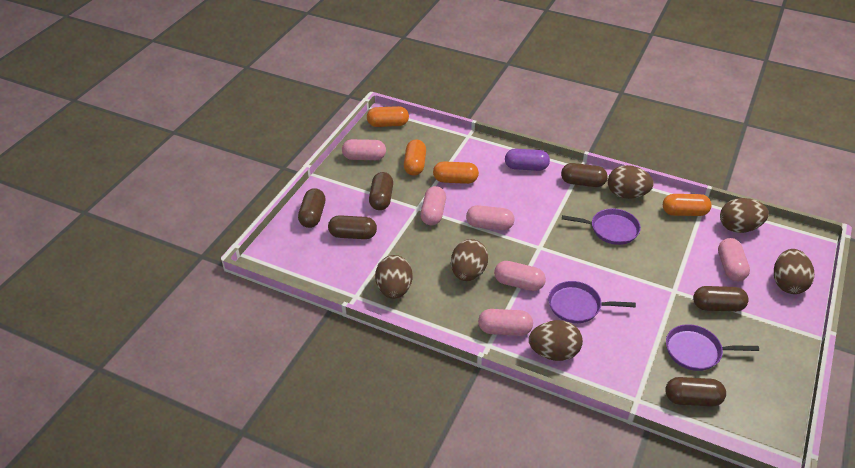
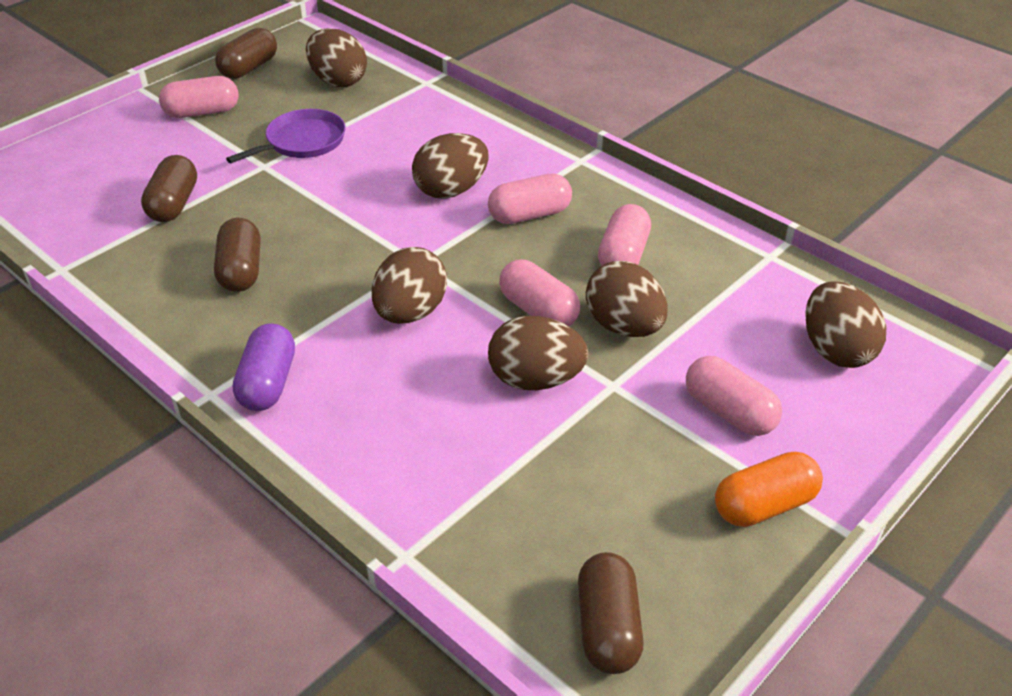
brown capsule: [298,188,326,228] [328,215,377,239] [369,172,393,210] [561,163,608,187] [665,377,726,406] [693,286,749,312] = 6 -> [141,155,197,222] [214,218,260,292] [215,28,277,79] [578,552,644,674] = 4
orange capsule: [367,106,409,127] [404,139,426,176] [433,161,479,184] [663,194,712,216] = 4 -> [715,452,823,527] = 1
pink capsule: [342,139,386,160] [420,186,446,225] [466,205,515,230] [478,309,533,336] [494,261,546,291] [718,238,750,281] = 6 -> [159,76,239,118] [488,173,572,224] [499,260,580,326] [598,204,651,266] [686,356,782,436] = 5
purple pan: [548,281,636,323] [562,209,641,245] [666,324,759,371] = 3 -> [226,109,346,163] = 1

